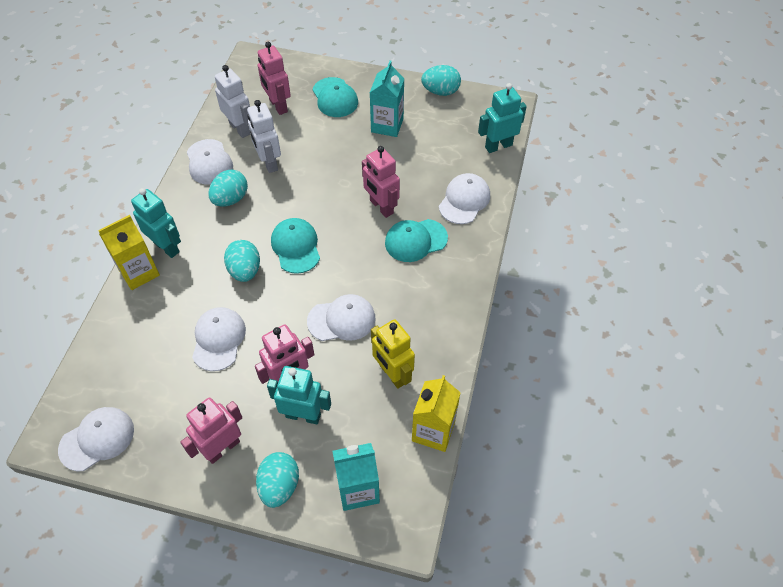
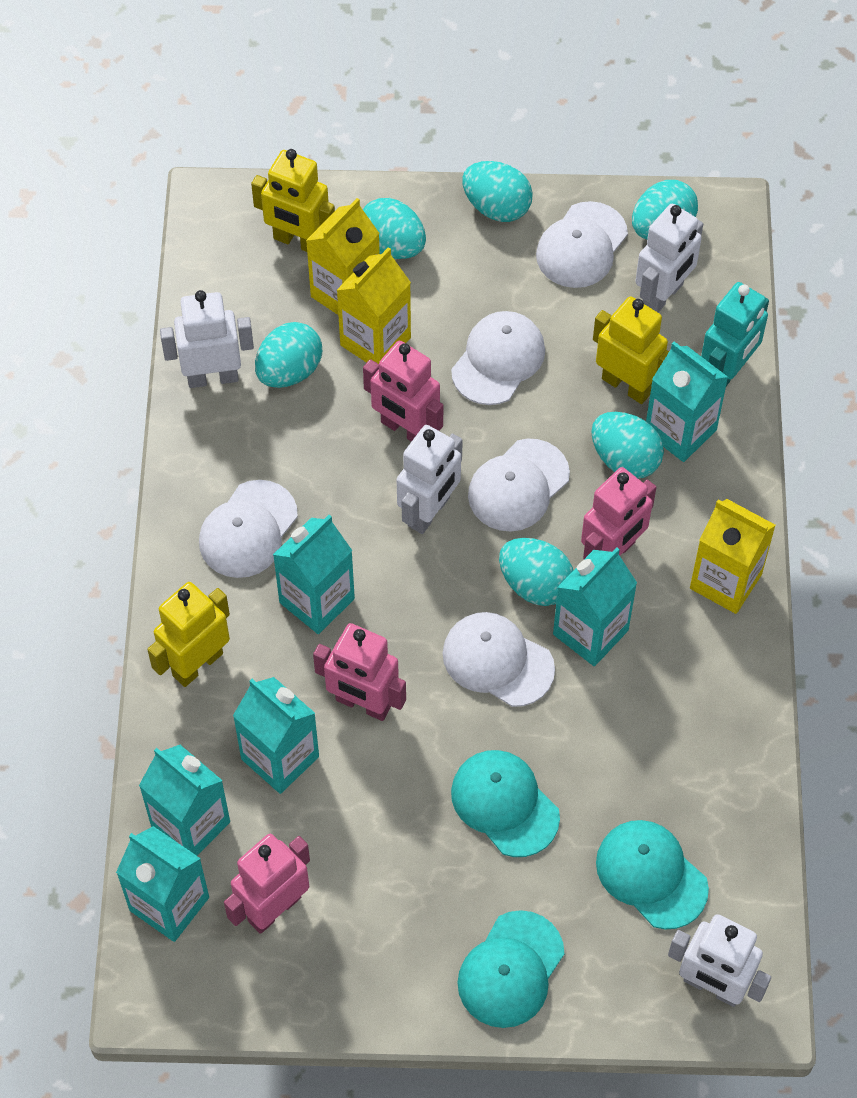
turquoise carton: [332,443,380,511] [370,60,404,137] = 2 -> [116,826,209,942] [139,745,230,856] [233,677,319,794] [273,515,355,634] [553,547,637,666] [646,342,728,462] = 6
turquoise egg: [208,170,248,207] [224,240,260,282] [256,452,299,508] [421,65,461,96] = 4 -> [255,322,322,388] [363,198,426,259] [462,161,533,222] [499,538,573,606] [591,412,664,479] [632,180,698,239] = 6
turquoise robot: [131,188,181,258] [267,366,331,424] [478,83,527,153] = 3 -> [701,282,769,386] = 1
white robot: [215,65,250,138] [247,100,281,173] = 2 -> [160,290,254,388] [397,425,463,534] [635,204,703,313] [668,914,771,1007] = 4
yellow carton: [98,215,160,290] [412,375,461,452] = 2 -> [306,198,380,315] [336,247,411,364] [690,499,776,614] = 3
yellow robot: [371,319,415,389] = 1 -> [147,582,230,687] [251,149,335,252] [593,296,669,404] = 3

